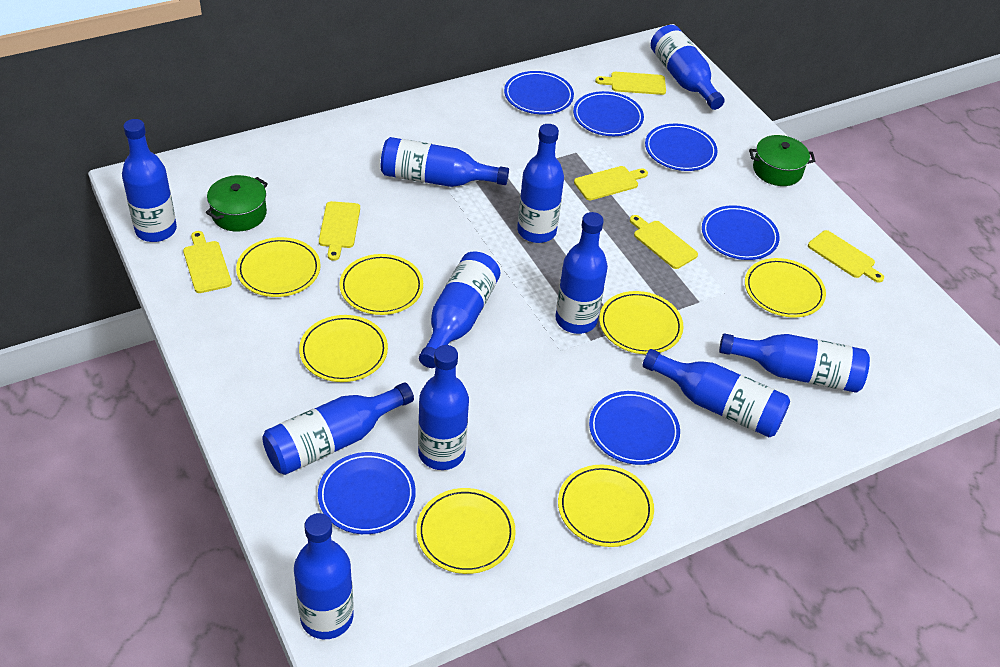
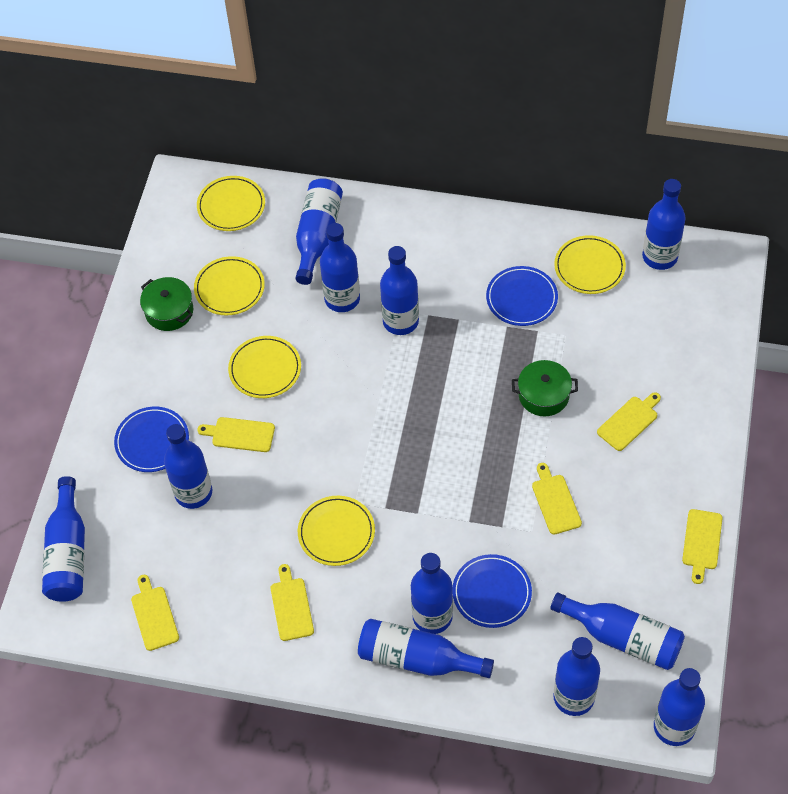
blue plate: [318,452,416,534] [504,71,574,114] [573,91,644,136] [589,391,680,465] [645,124,718,171] [702,205,780,260] = 6 -> [114,407,189,472] [452,554,532,628] [486,266,558,326] = 3
yellow plate: [236,237,321,297] [299,315,388,382] [339,254,423,315] [416,488,516,574] [558,464,654,547] [599,291,683,354] [745,258,826,317] = 7 -> [194,256,265,315] [197,176,265,231] [228,336,301,398] [298,496,375,566] [554,235,626,294] = 5

